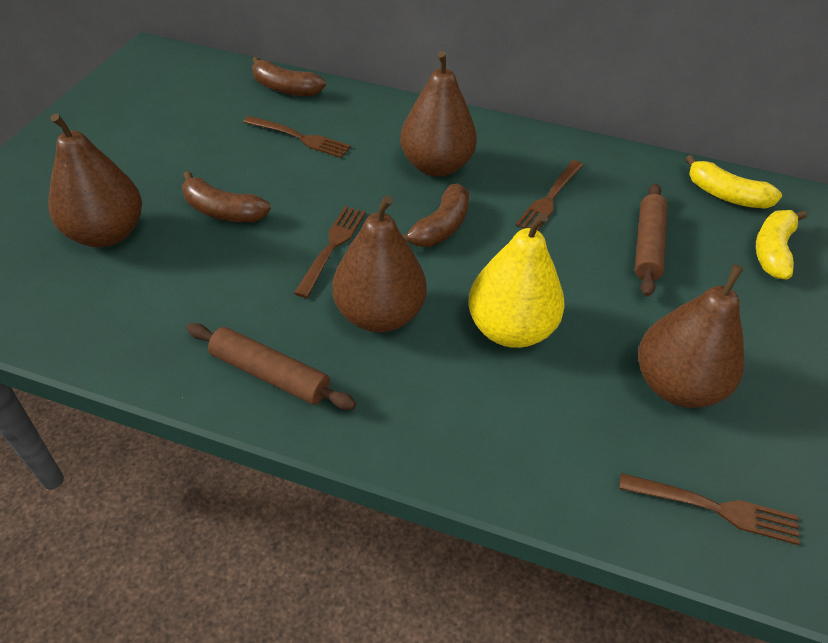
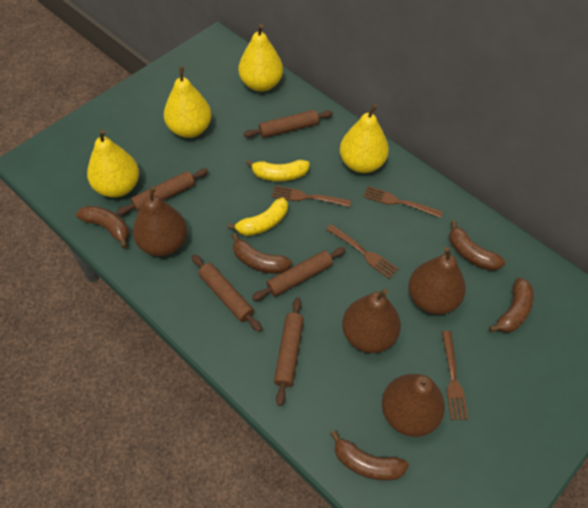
brown banana: [182,171,271,222] [252,57,326,96] [402,183,469,247] = 3 -> [76,206,129,248] [232,233,292,274] [330,431,409,481] [449,221,505,271] [489,278,534,333] = 5
brown rolling pin: [187,323,356,410] [635,183,667,297] = 2 -> [116,168,208,215] [192,254,262,332] [244,110,333,138] [252,247,346,301] [274,297,304,406] = 5
yellow pear: [468,213,565,348] = 1 -> [87,129,139,198] [164,67,212,138] [238,24,283,92] [340,104,389,173] = 4

